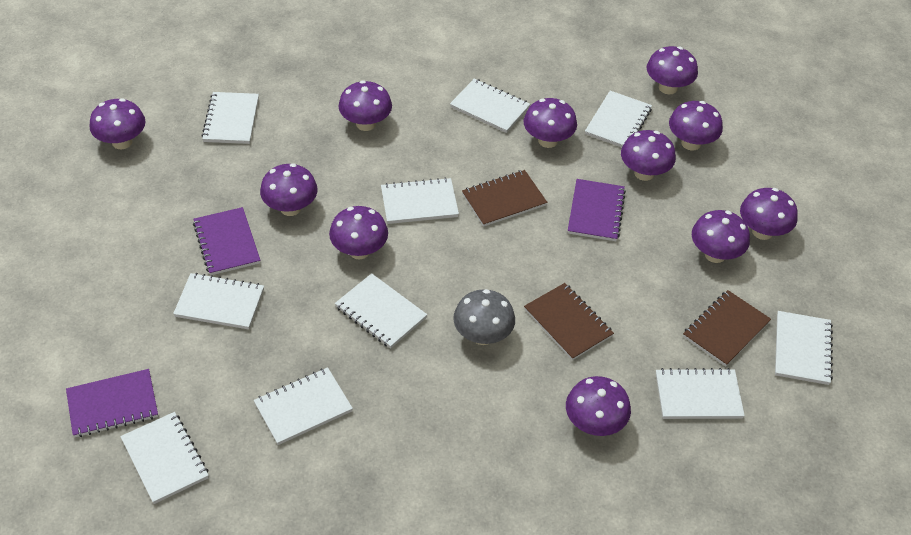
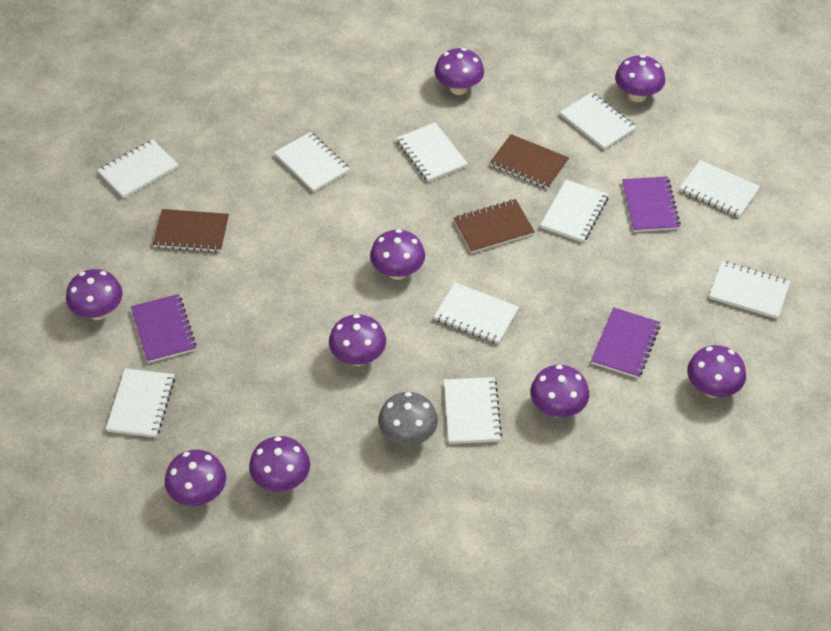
purple mushroom: [89,98,146,150] [260,163,318,216] [329,206,388,259] [339,80,392,131] [523,98,577,148] [566,376,631,436] [621,130,676,181] [647,46,698,95] [669,101,723,151] [692,210,750,263] [740,188,798,240] = 11 -> [66,269,123,320] [165,450,226,506] [249,436,310,492] [329,314,386,366] [370,229,425,280] [435,48,484,95] [530,365,589,418] [615,55,665,102] [687,345,746,398] = 9

